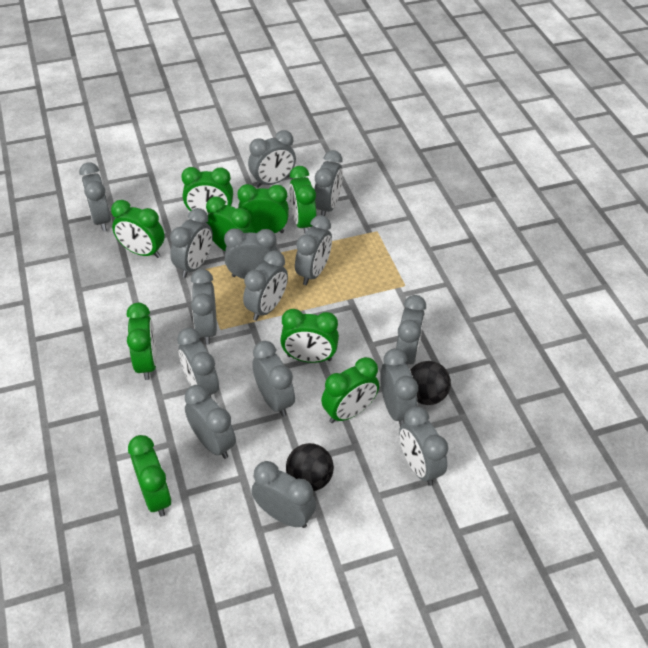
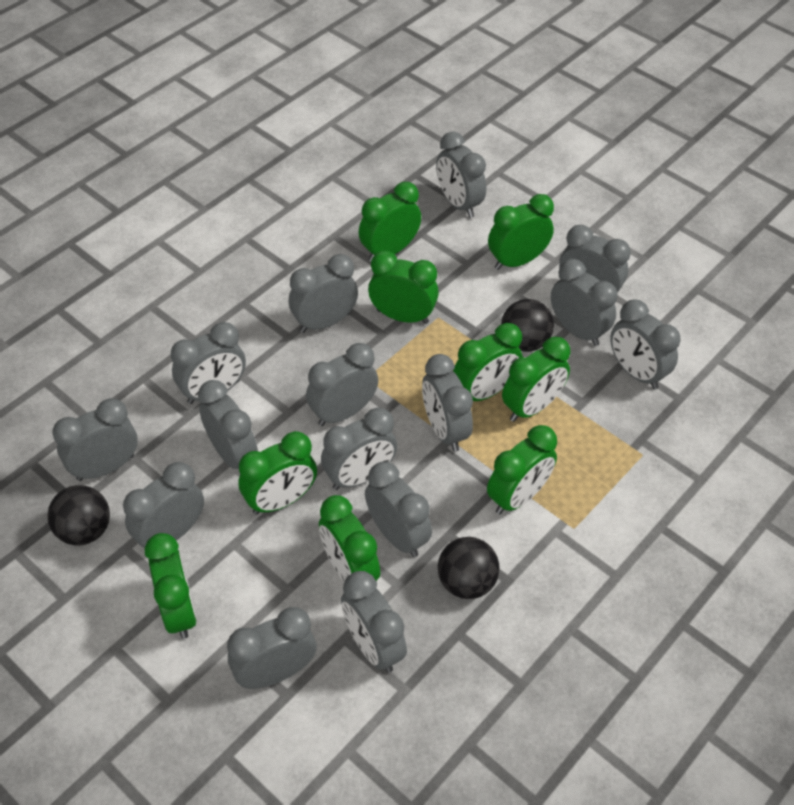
black ball: [286,443,334,491] [410,361,451,405] = 2 -> [47,485,110,546] [438,537,500,599] [501,299,554,352] = 3

